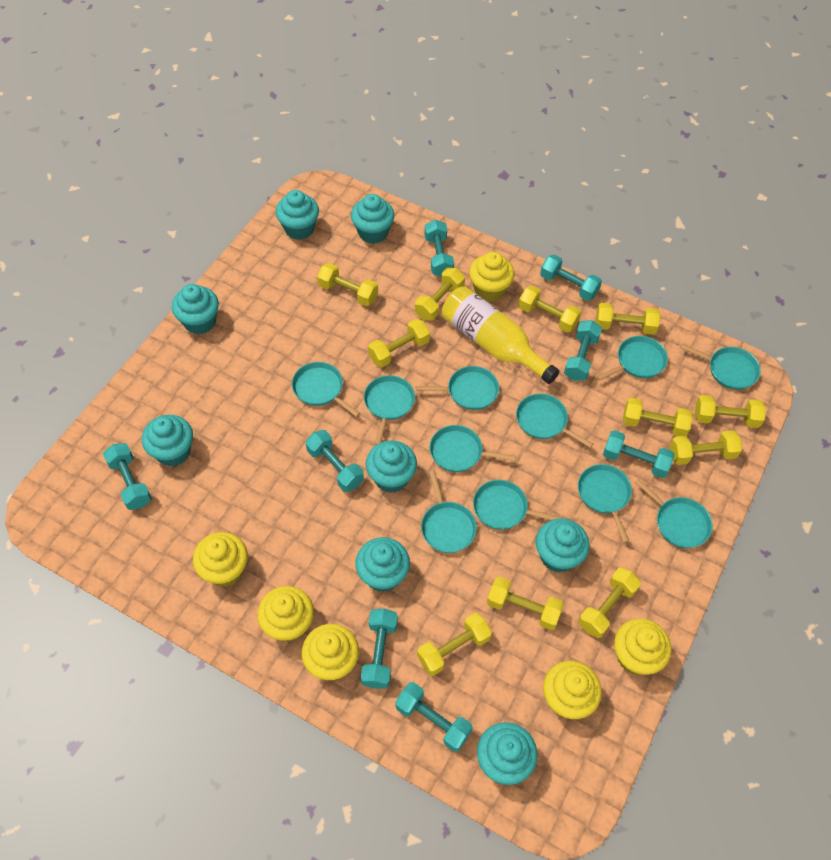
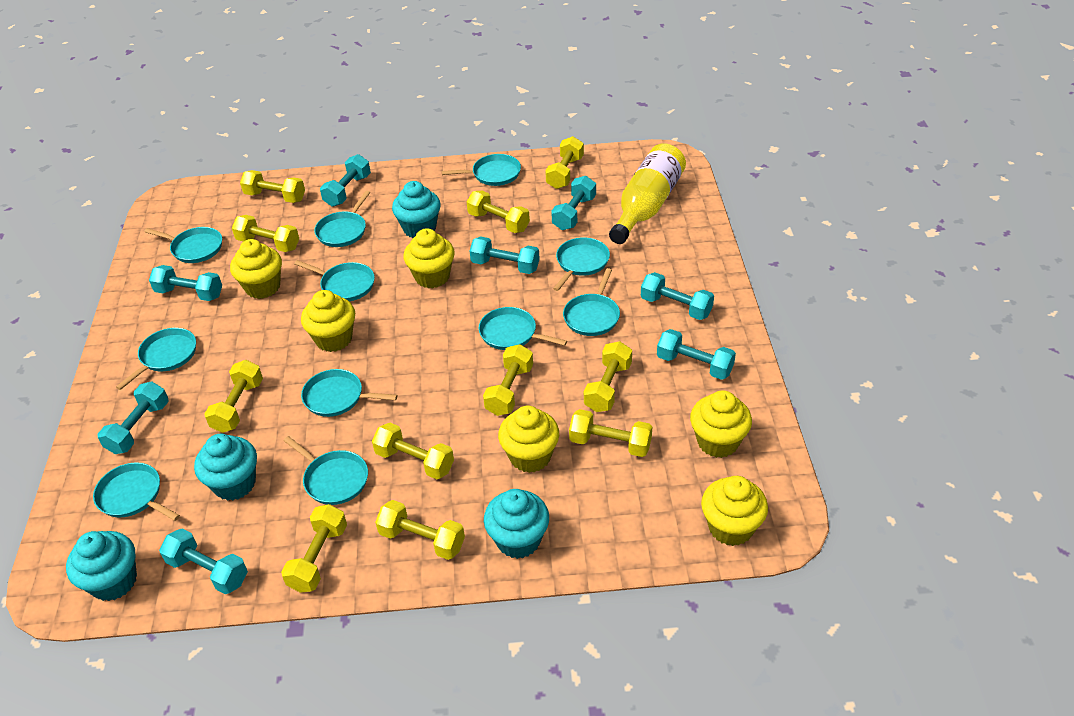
turquoise cupcake: [142,415,193,467] [172,284,219,334] [276,190,319,240] [351,194,394,244] [355,537,410,592] [366,440,417,493] [477,722,537,785] [536,518,590,572] = 8 -> [66,531,137,601] [194,434,257,501] [392,181,441,238] [484,489,549,559] = 4

